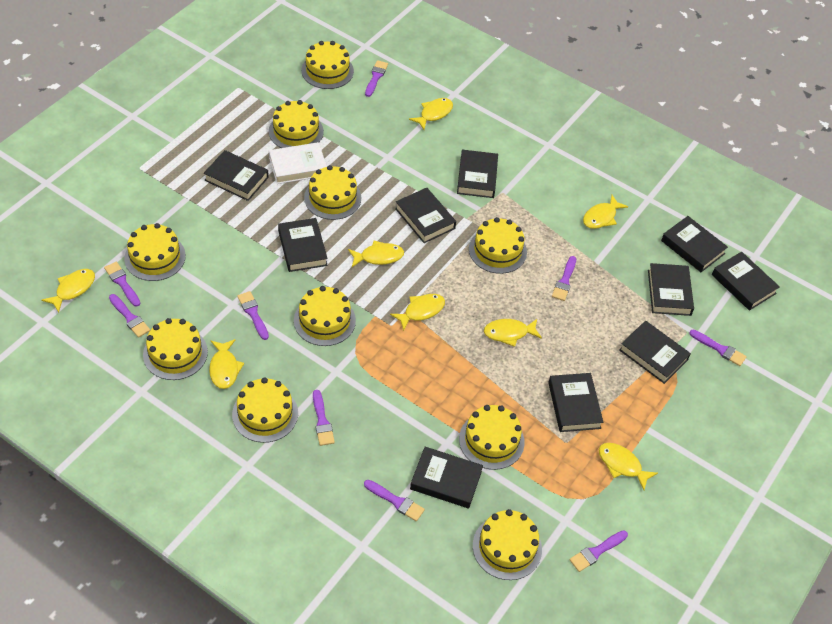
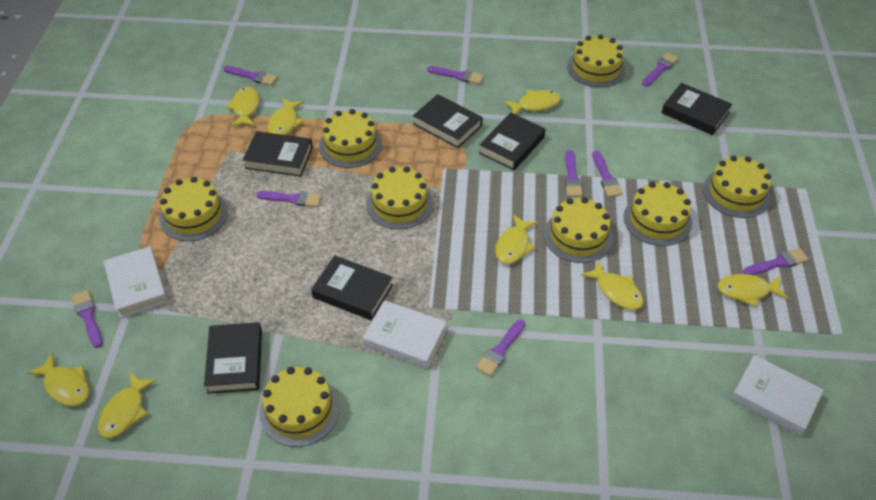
black book: [204,150,269,201] [278,218,328,272] [395,188,456,243] [410,447,483,509] [457,150,498,198] [548,373,603,432] [619,321,691,384] [648,263,694,316] [661,216,728,272] [712,252,780,311] = 10 -> [204,322,262,394] [243,131,313,177] [311,255,393,320] [413,94,483,148] [479,113,546,170] [662,83,732,135] = 6
white book: [269,142,327,184] = 1 -> [103,246,168,318] [363,300,447,369] [731,355,824,436] = 3
yellow cake: [124,223,186,281] [143,318,208,380] [232,377,298,443] [269,100,324,148] [294,286,356,346] [301,41,354,89] [304,165,361,220] [459,405,525,470] [469,217,527,274] [473,509,542,580] = 10 -> [159,177,228,241] [259,367,340,447] [319,109,382,168] [366,167,433,230] [544,197,613,263] [567,34,626,88] [624,182,692,246] [703,155,771,218] = 8

